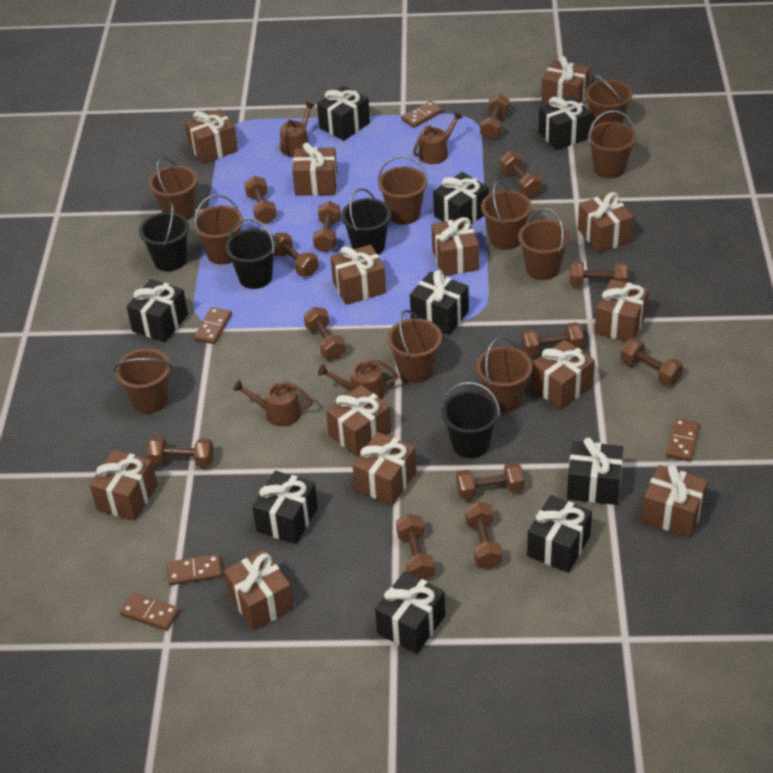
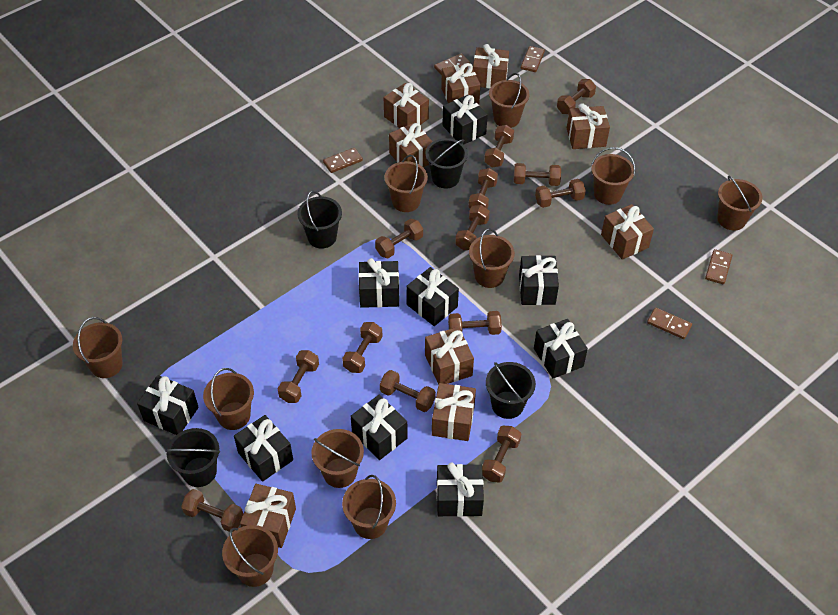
brown gift: [90,450,158,521] [185,109,238,164] [224,550,294,631] [292,143,337,196] [326,385,392,457] [330,245,386,305] [353,432,416,505] [431,217,479,276] [531,340,595,409] [541,56,590,105] [578,192,634,253] [595,279,649,342] [641,464,708,537] = 13 -> [240,484,296,548] [384,83,429,128] [389,122,433,167] [425,327,474,385] [432,383,476,441] [441,63,481,104] [473,44,509,88] [567,104,610,149] [601,204,654,260] = 9
brown watering can: [233,380,313,427] [280,102,315,157] [318,358,398,399] [413,112,463,164] = 4 -> none = 0

